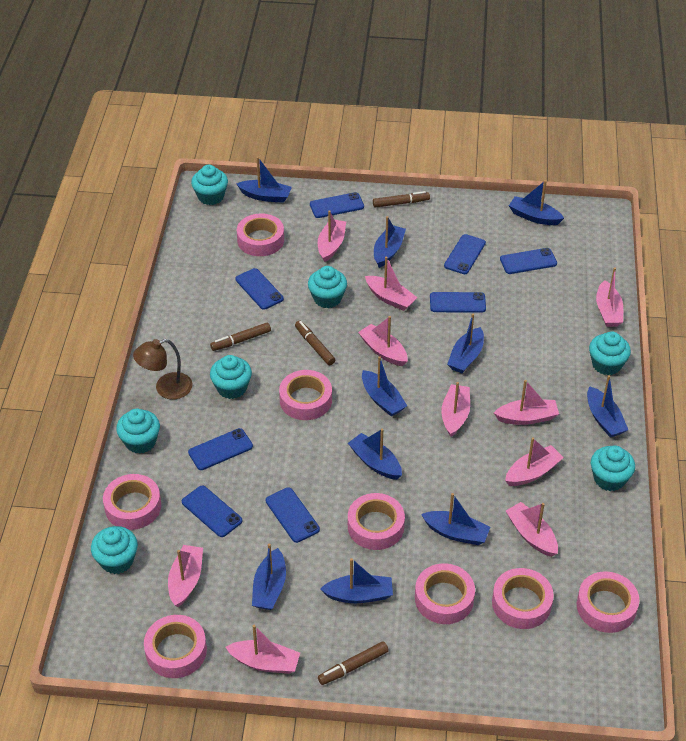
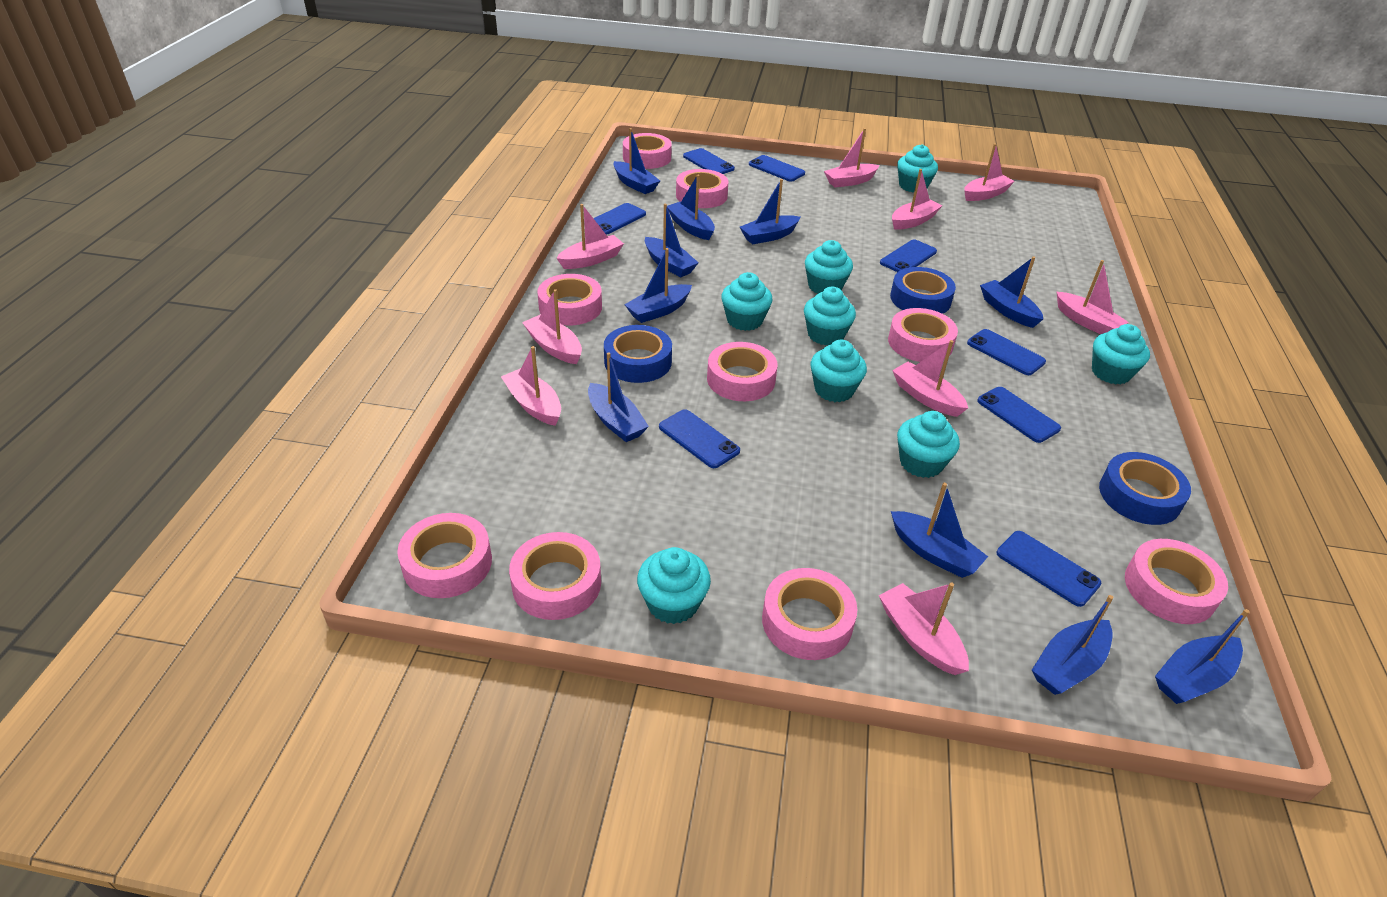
blue tape: none = 0 -> [604,325,672,383] [890,267,956,314] [1099,452,1191,525] = 3
brown lamp: [133,339,192,400] = 1 -> none = 0
brown marker: [210,323,271,351] [295,321,335,365] [318,641,389,685] [373,191,430,208] = 4 -> none = 0
pink boat: [168,545,203,607] [226,625,300,674] [318,210,346,262] [358,316,407,366] [365,256,418,311] [441,382,470,437] [494,380,559,425] [505,437,564,486] [506,502,558,557] [596,267,623,327] = 10 -> [501,346,561,426] [522,289,582,364] [557,204,624,269] [824,128,880,188] [879,583,969,675] [892,169,943,230] [892,340,968,417] [964,143,1015,201] [1056,260,1128,334] = 9
pink tape: [103,474,161,530] [144,615,207,678] [237,214,284,256] [279,370,332,420] [348,493,405,550] [415,564,475,624] [492,568,554,629] [577,571,639,633] = 8 -> [397,513,492,598] [509,532,601,620] [537,274,602,326] [623,133,672,169] [676,169,728,208] [707,342,778,401] [762,568,857,660] [888,308,958,362] [1125,539,1228,624] = 9
turquoise cupcake: [91,526,138,574] [116,409,160,454] [191,165,228,205] [210,355,252,399] [308,266,347,308] [589,332,631,375] [591,445,635,491] = 7 -> [637,547,711,624] [721,272,773,331] [804,287,856,346] [805,240,853,294] [811,340,867,402] [897,144,938,192] [897,411,960,478] [1092,324,1150,384] = 8

